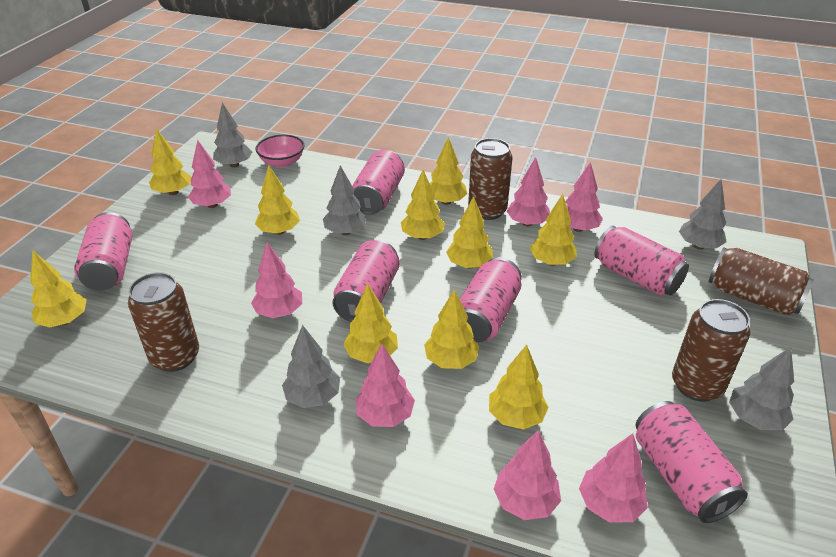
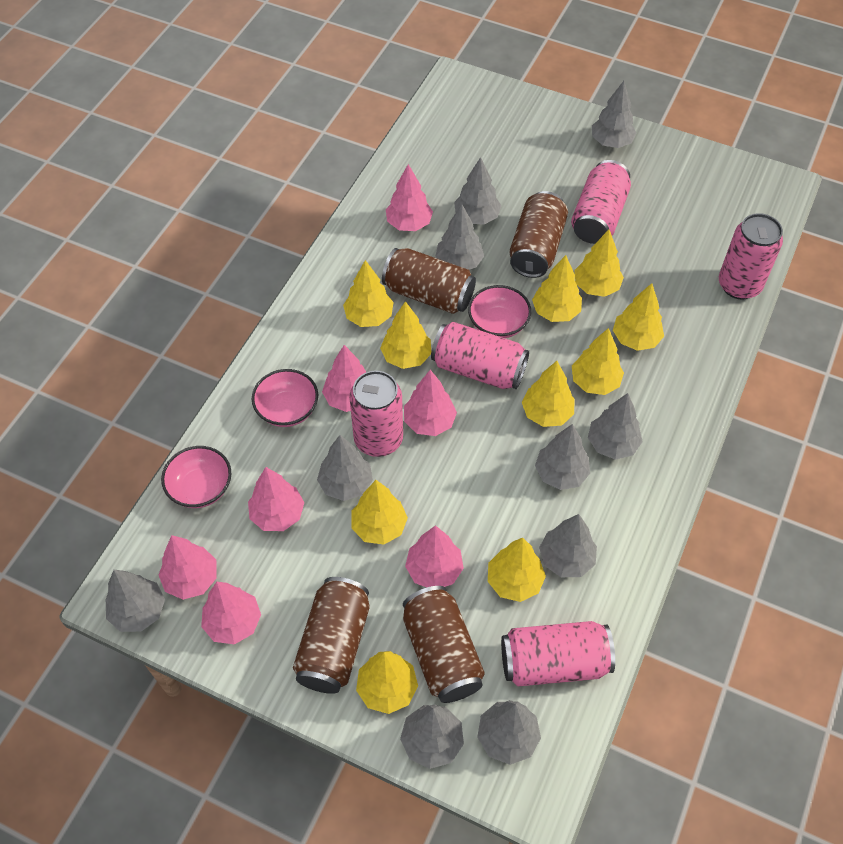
grey tree: [213,103,252,168] [282,325,340,408] [323,165,367,235] [679,179,726,249] [729,347,794,430] = 5 -> [106,570,165,632] [317,435,373,501] [400,704,464,769] [436,205,484,270] [454,157,501,225] [477,700,541,765] [535,424,590,490] [539,514,597,577] [588,393,643,460] [592,81,636,148] = 10
pink bowl: [256,135,304,168] = 1 -> [161,446,231,508] [252,369,318,427] [468,285,531,338] = 3
pink can: [74,212,132,291] [332,240,400,322] [352,150,405,215] [460,257,522,342] [594,226,689,296] [636,401,748,523] = 6 -> [349,370,403,457] [431,322,529,389] [501,621,615,686] [571,160,631,244] [719,213,783,300] = 5

